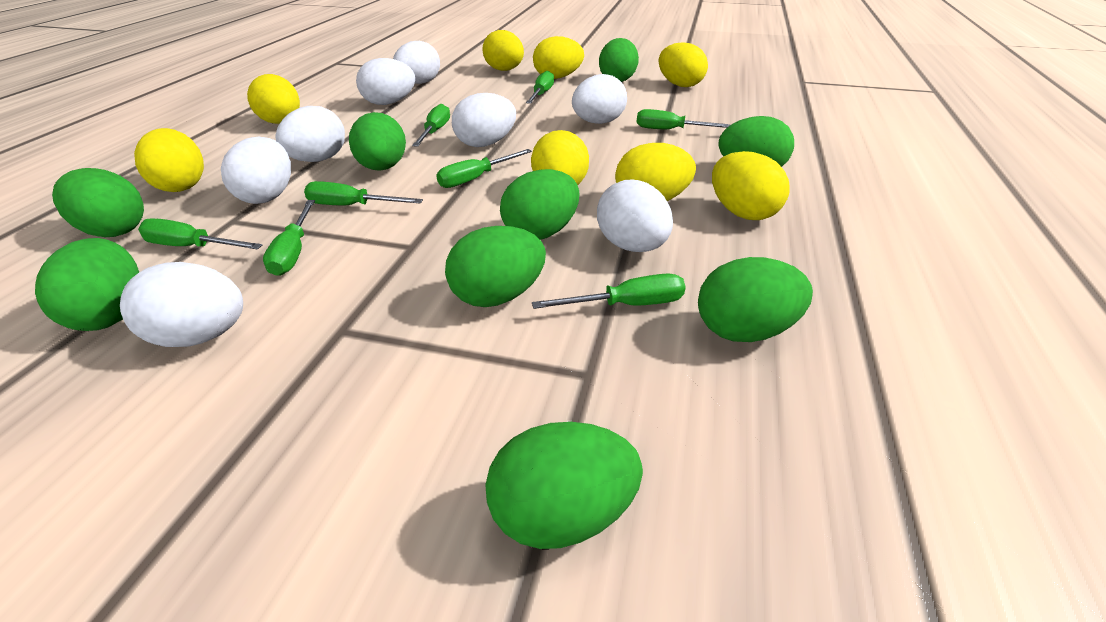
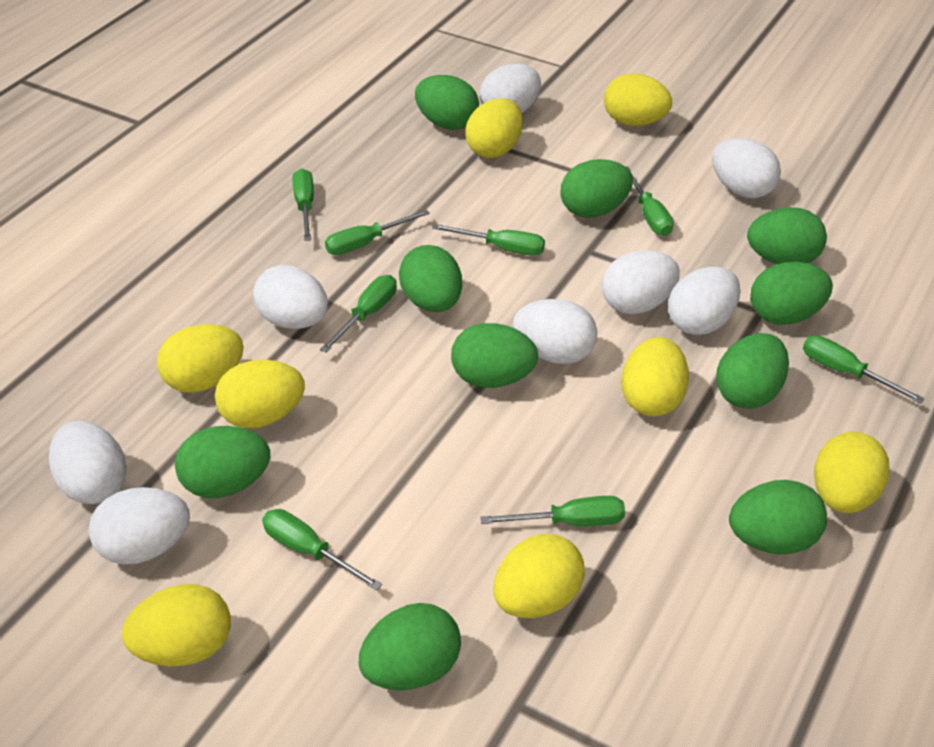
green egg: [35,238,139,331] [52,168,144,237] [349,112,406,171] [445,226,546,307] [486,422,643,549] [500,169,579,240] [599,38,639,82] [698,257,813,342] [718,116,794,167] = 9 -> [175,426,270,498] [358,603,461,690] [399,245,462,312] [415,75,479,130] [451,323,538,388] [561,159,633,218] [717,333,789,409] [729,480,827,555] [747,207,827,264] [750,262,833,325] = 10

